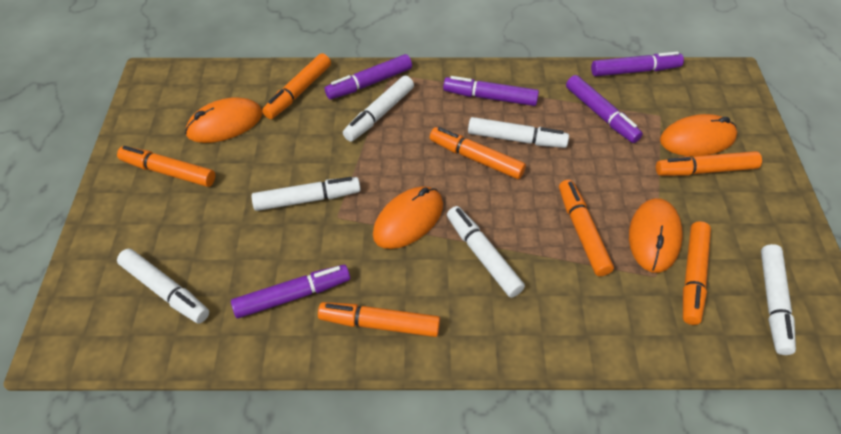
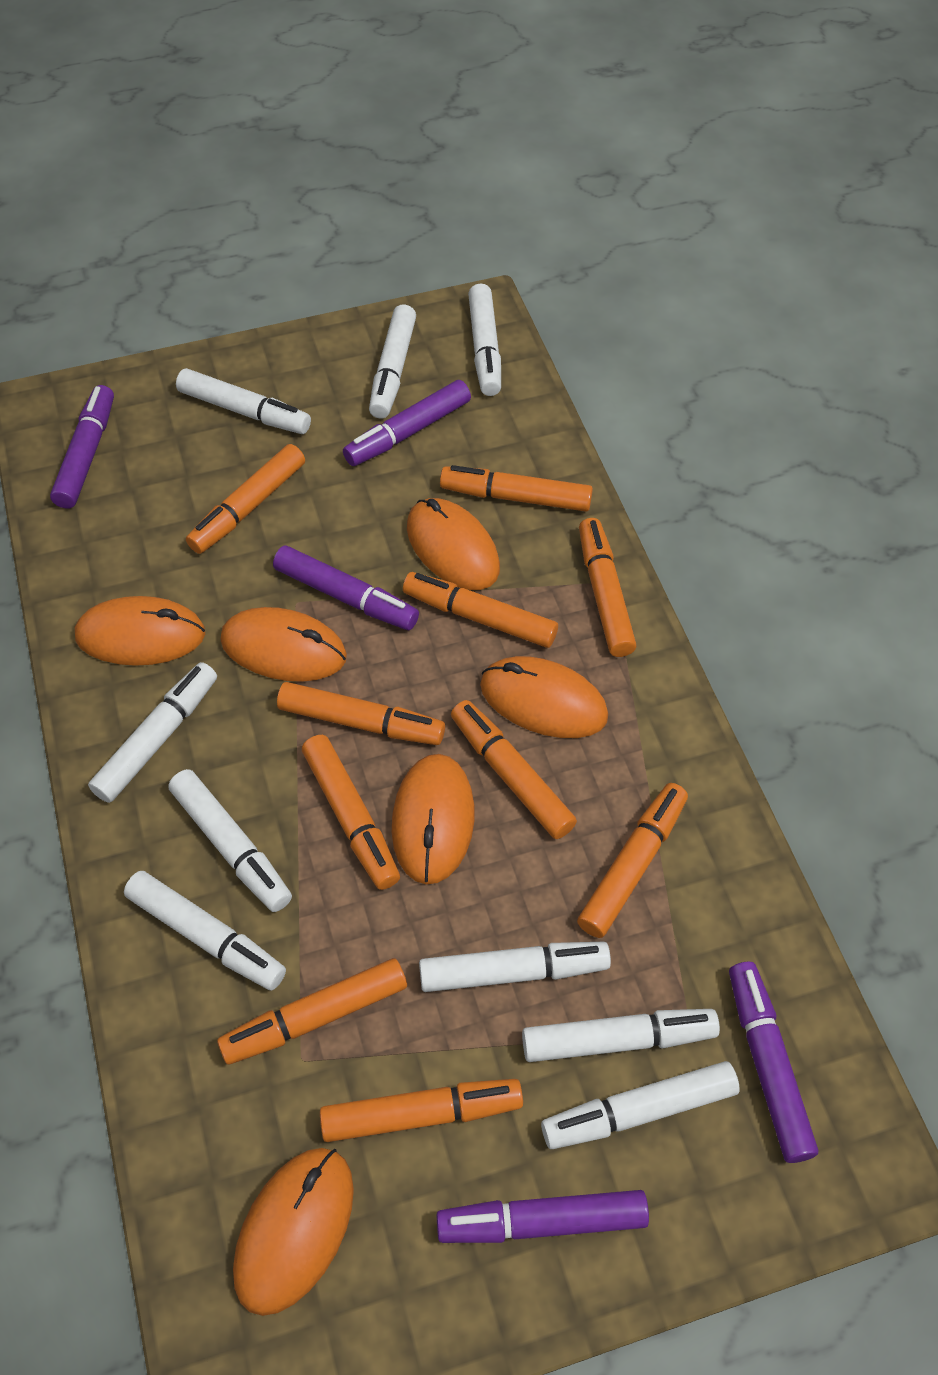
orange marker: [117,146,215,187] [262,53,331,119] [318,302,440,337] [430,127,526,179] [559,180,614,276] [656,151,762,176] [683,221,711,325] = 7 -> [186,444,305,554] [217,958,407,1065] [277,682,445,745] [302,735,400,890] [320,1079,523,1142] [403,572,558,648] [440,465,593,511] [451,700,577,839] [577,783,688,938] [579,518,636,657] = 10
orange mouse: [185,97,263,143] [373,186,443,249] [629,198,683,273] [660,114,737,156] = 4 -> [75,596,205,666] [220,607,347,682] [233,1148,354,1316] [392,754,474,884] [407,498,500,590] [480,656,608,738] = 6
white marker: [117,249,209,323] [252,177,361,211] [343,76,414,142] [447,206,525,298] [468,117,569,148] [761,244,796,355] = 6 -> [88,662,217,803] [124,871,286,991] [168,769,292,912] [176,368,311,434] [369,304,416,419] [419,942,611,992] [468,284,501,396] [522,1009,720,1062] [541,1061,740,1149] = 9

